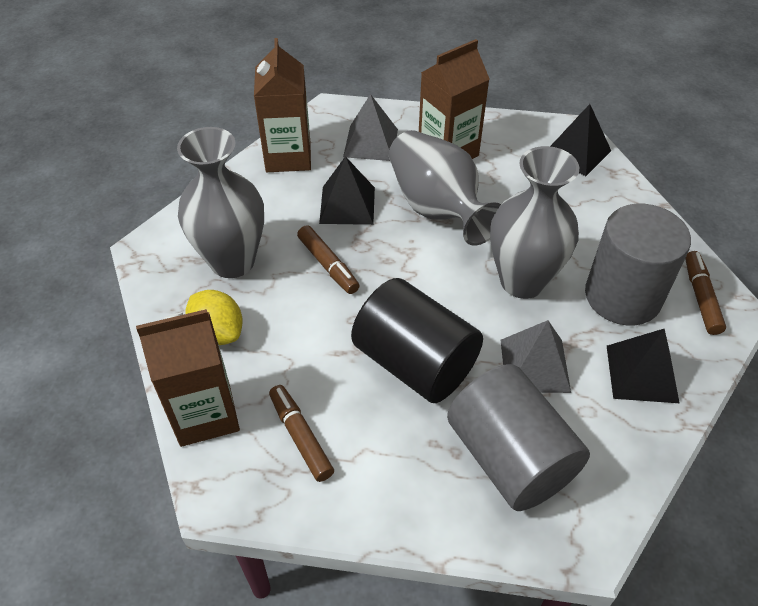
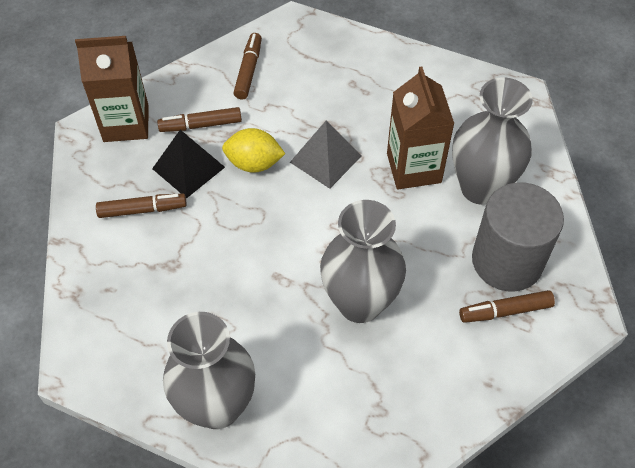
black cylinder: [351,278,483,403] = 1 -> none = 0
black pyramid: [319,156,375,225] [550,104,611,176] [607,329,679,403] = 3 -> [152,130,225,198] = 1
brown carton: [136,309,240,447] [254,38,311,172] [419,39,489,159] = 3 -> [75,36,149,142] [387,66,454,189] = 2
brown marker: [269,385,334,482] [297,225,360,294] [685,251,726,335] = 3 -> [96,194,187,218] [157,107,242,132] [234,33,262,99] [459,290,555,323] = 4
grey cylinder: [447,364,590,511] [585,204,691,325] = 2 -> [472,182,564,291] = 1
grey pyramid: [343,94,398,161] [500,320,571,393] = 2 -> [290,120,361,189] = 1

